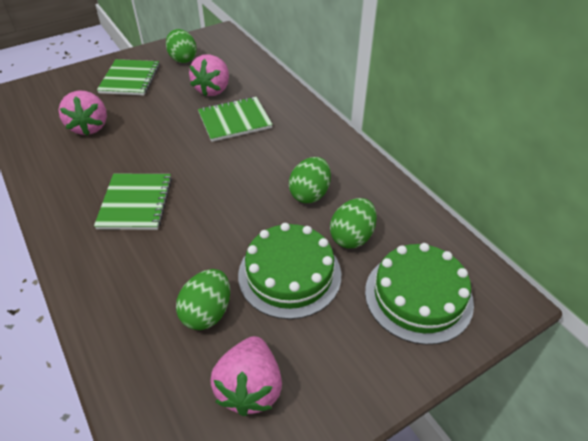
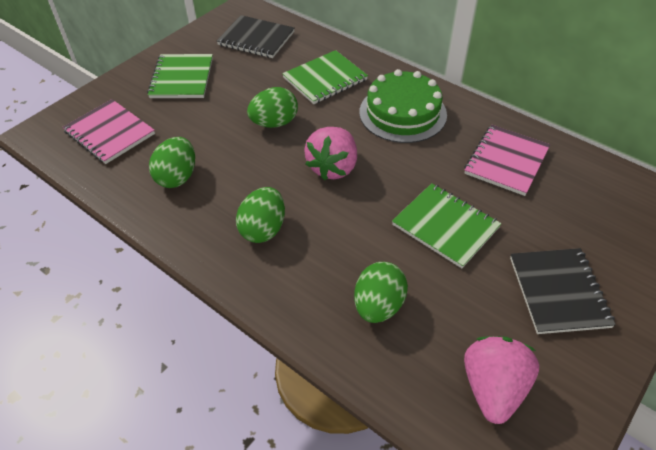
black notebook: none = 0 -> [217,15,295,58] [510,248,616,334] = 2
green cake: [238,223,341,319] [365,243,474,345] = 2 -> [359,69,447,143] = 1
pink notebook: none = 0 -> [63,99,155,164] [464,125,550,196] = 2
pink strawberry: [59,91,107,136] [189,55,229,97] [210,336,282,416] = 3 -> [304,127,357,181] [464,336,539,424] = 2

